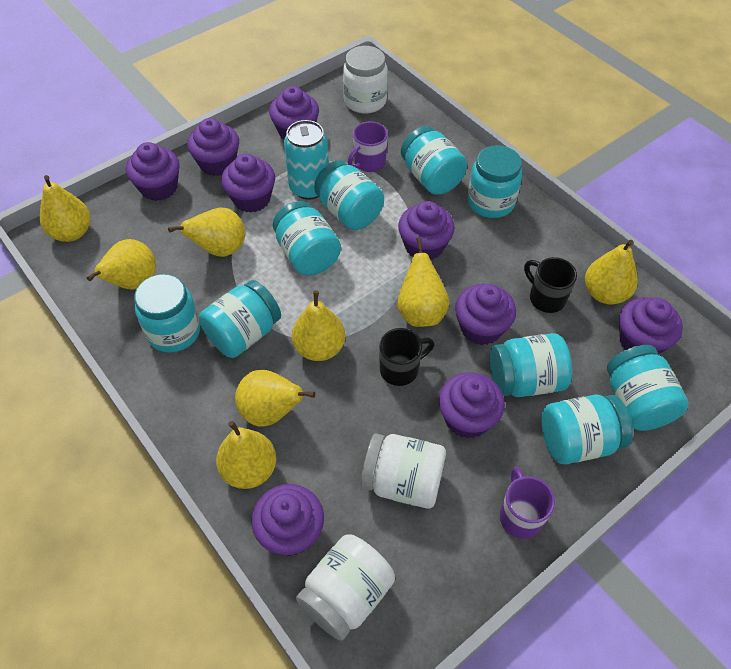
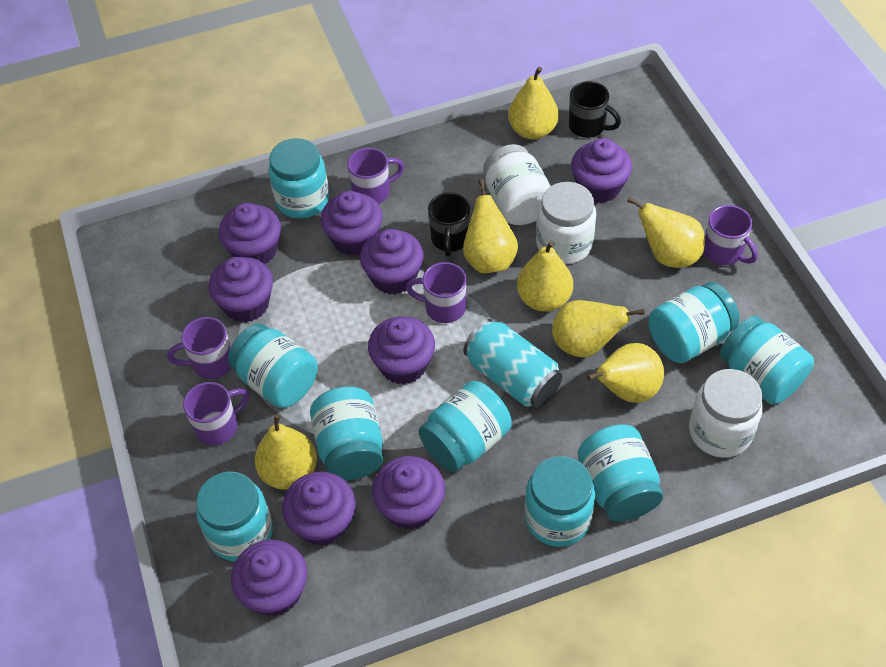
purple mug: [347,122,388,172] [500,466,555,539] = 2 -> [167,317,231,379] [183,382,249,446] [347,148,404,204] [406,262,466,323] [704,205,758,265] = 5
yellow pear: [40,175,91,242] [87,239,156,290] [168,208,245,257] [216,421,276,489] [235,370,315,427] [292,291,345,361] [397,237,450,327] [585,240,638,304] = 8 -> [255,414,317,490] [463,179,518,273] [508,67,559,140] [517,241,573,312] [552,300,645,358] [587,343,664,403] [627,197,705,268] = 7

